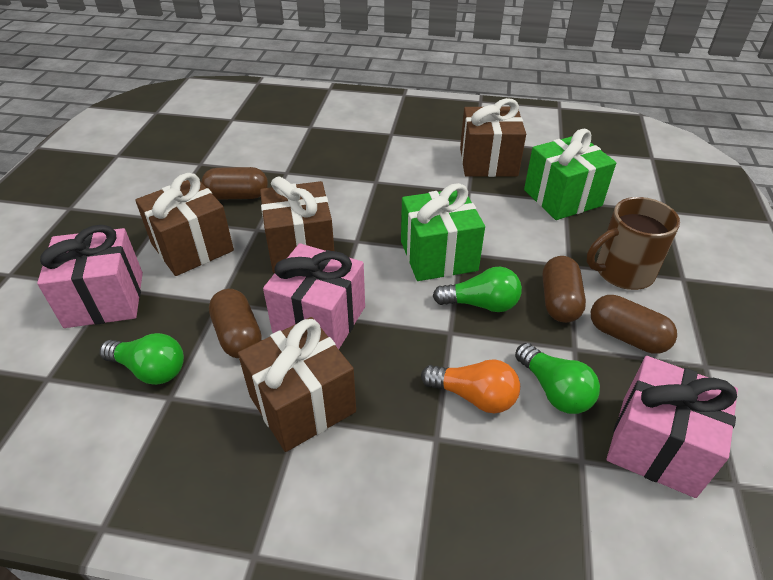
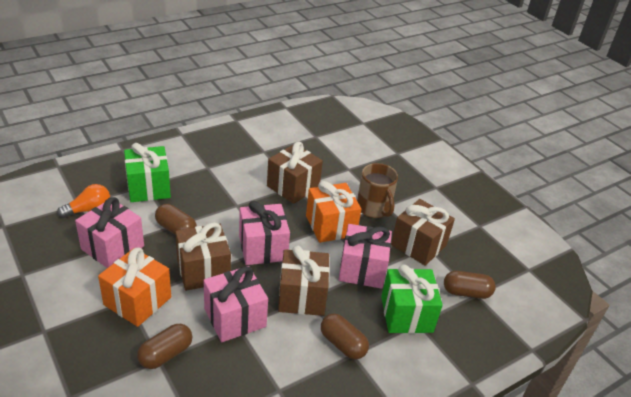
green light bulb: [99,333,184,385] [433,267,522,312] [515,343,600,414] = 3 -> none = 0
orange gift: none = 0 -> [98,248,171,327] [306,181,361,243] = 2
pink gift: [37,225,143,328] [263,243,365,349] [607,356,738,498] = 3 -> [75,197,144,268] [203,266,268,342] [239,201,290,265] [338,224,392,289] = 4

